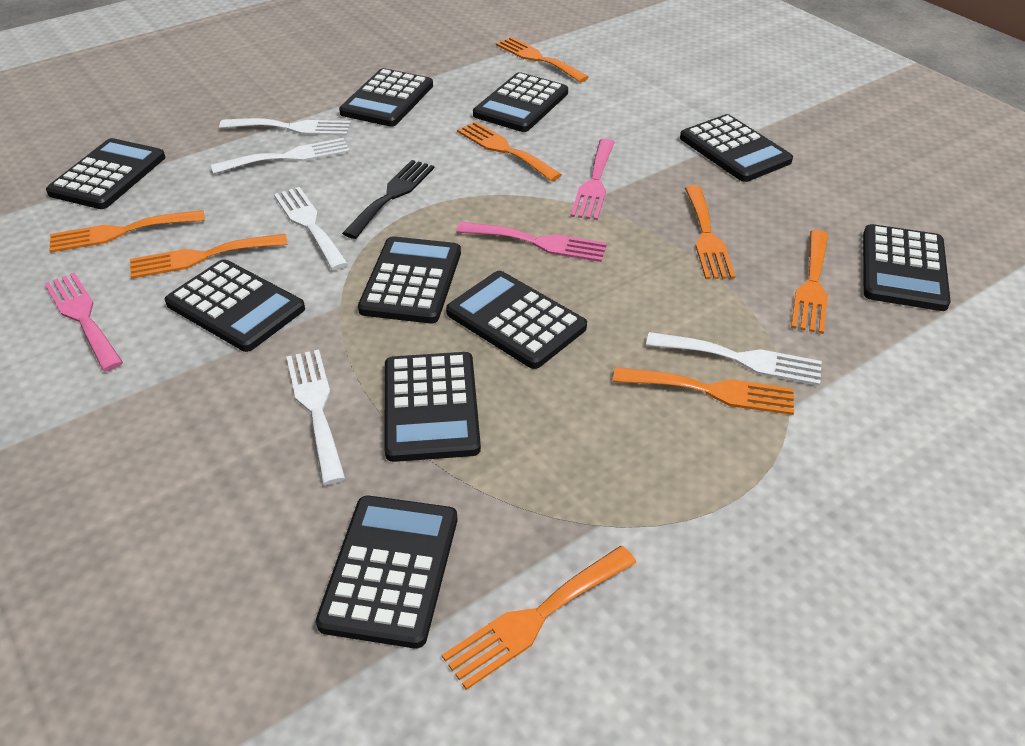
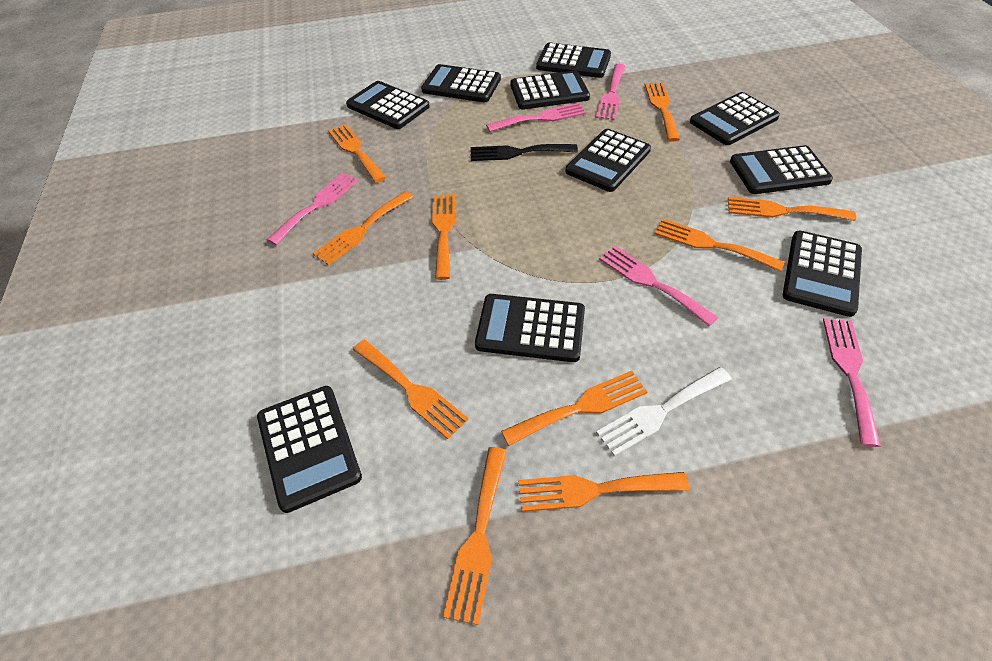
orange fork: [49,210,205,253] [130,234,288,279] [442,546,637,690] [457,121,562,181] [496,37,589,82] [613,367,794,415] [685,185,736,279] [791,230,828,334] = 8 -> [313,191,413,265] [328,124,386,183] [353,340,469,439] [432,194,455,280] [443,447,507,625] [501,371,647,446] [518,472,689,512] [645,83,680,141] [654,218,784,272] [728,197,856,221] = 10
pink fork: [44,272,123,372] [456,222,607,262] [570,139,615,220] = 3 -> [267,173,358,245] [486,103,586,132] [595,64,625,120] [599,246,718,326] [823,318,881,447] = 5
white fork: [211,138,349,174] [219,118,351,136] [274,187,348,270] [286,349,346,485] [646,332,822,386] = 5 -> [596,367,732,456] = 1

